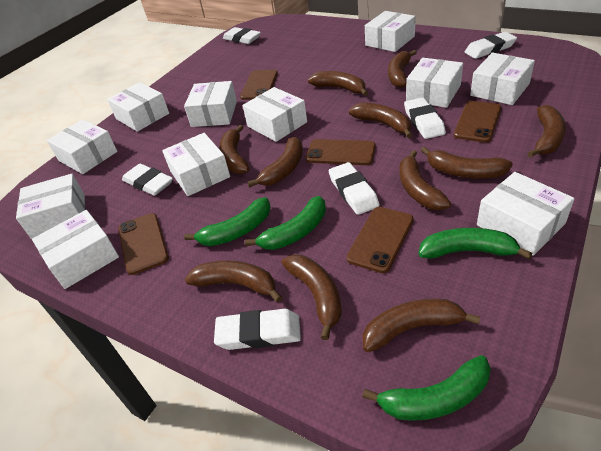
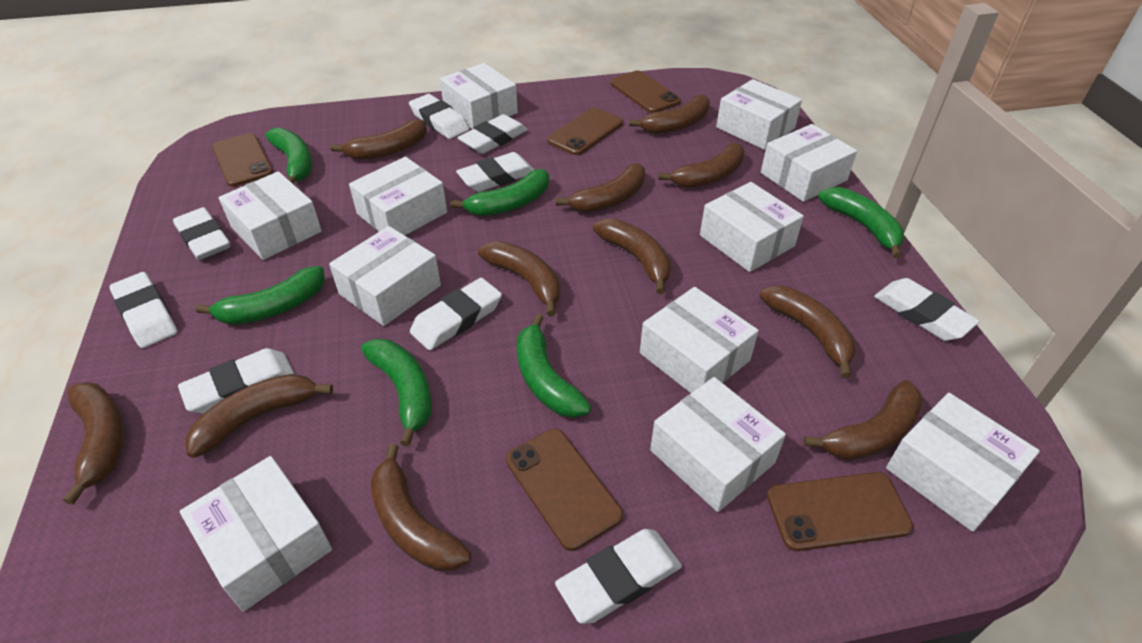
green banana: [184,197,271,246] [245,196,326,250] [362,355,491,421] [418,228,532,259] = 4 -> [196,266,325,325] [265,128,312,184] [361,339,432,447] [451,169,549,216] [517,314,591,418] [818,187,904,259] = 6
white eraser: [122,164,173,196] [214,309,301,350] [223,27,261,44] [328,162,380,215] [404,97,446,139] [465,32,517,59] = 6 -> [110,272,177,348] [173,207,230,260] [178,348,294,414] [409,94,470,139] [410,278,502,351] [456,152,534,192] [458,114,528,154] [555,529,682,624] [874,278,980,341] = 9

